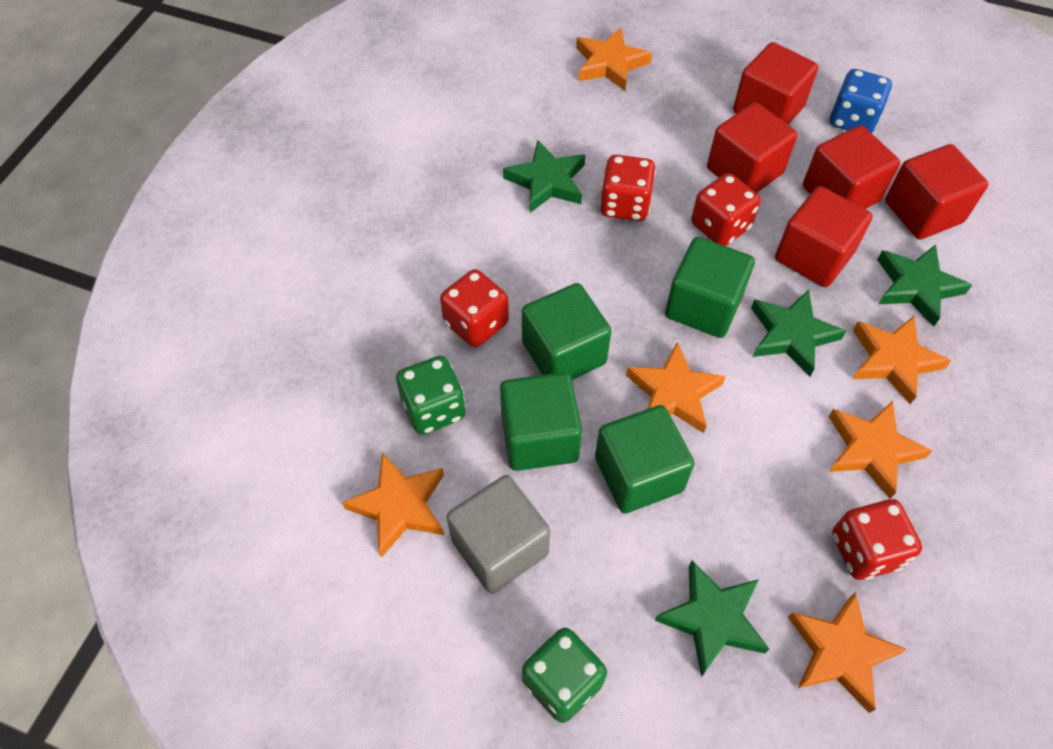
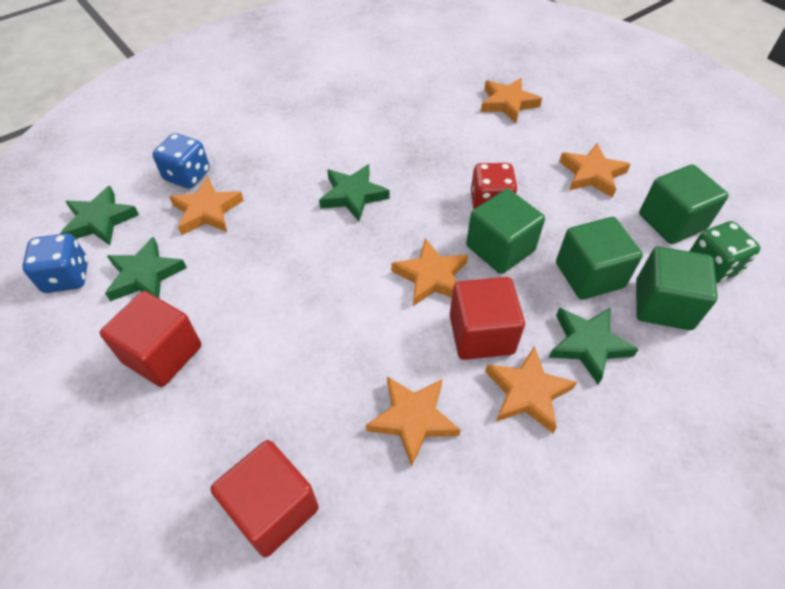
blue dice: [830,69,892,133] = 1 -> [22,233,88,293] [152,133,210,188] = 2
green dice: [396,356,466,435] [522,628,607,723] = 2 -> [689,221,761,283] = 1
grey cube: [446,475,550,593] = 1 -> none = 0
red cube: [707,102,797,193] [733,42,818,125] [775,186,873,287] [803,125,900,209] [885,144,989,240] = 5 -> [100,291,201,387] [211,440,319,557] [450,277,525,360] = 3
red dice: [440,269,509,347] [600,155,656,221] [691,173,761,246] [832,499,922,580] = 4 -> [471,163,518,209] = 1

